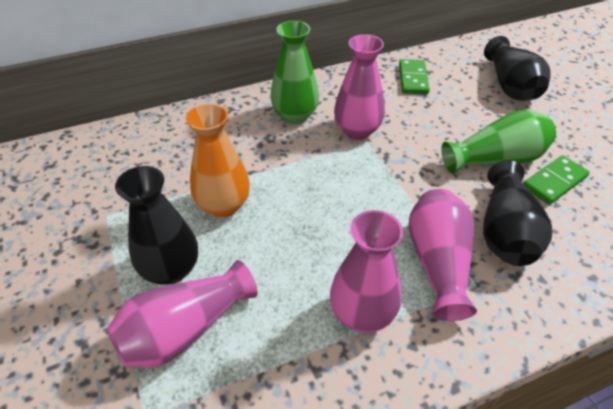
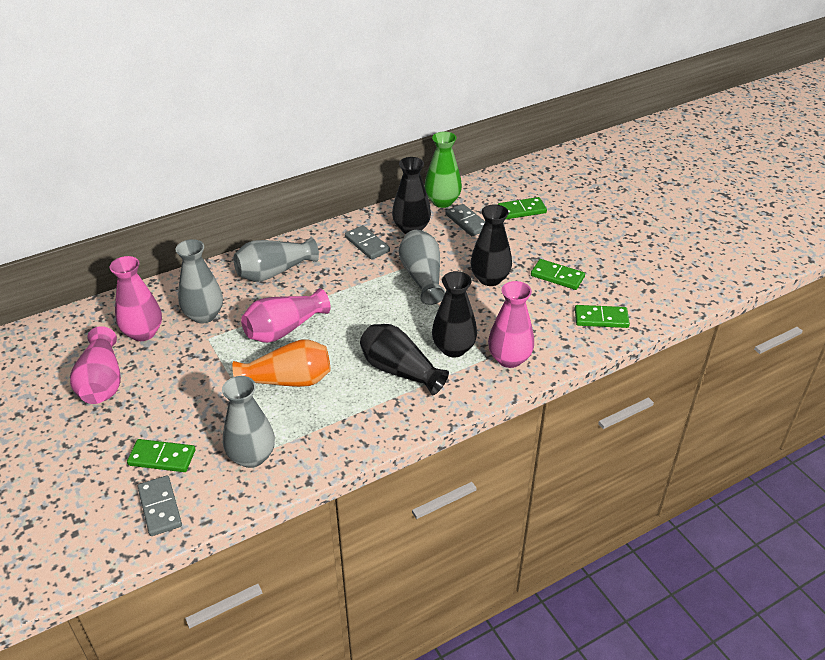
black vase: [115,166,198,285] [483,160,552,266] [484,36,551,101] = 3 -> [360,324,449,395] [392,157,431,234] [432,271,477,357] [470,204,512,286] = 4
green domino: [399,59,430,94] [523,155,590,205] = 2 -> [127,439,195,472] [498,197,547,219] [531,259,585,290] [575,305,630,328] = 4
green vase: [270,21,319,124] [441,110,556,174] = 2 -> [424,131,462,208] = 1
grey domino: none = 0 -> [138,475,182,536] [345,225,390,260] [445,204,485,236] = 3
grey vase: none = 0 -> [175,239,223,324] [222,376,275,468] [233,237,319,282] [399,230,446,305] = 4

